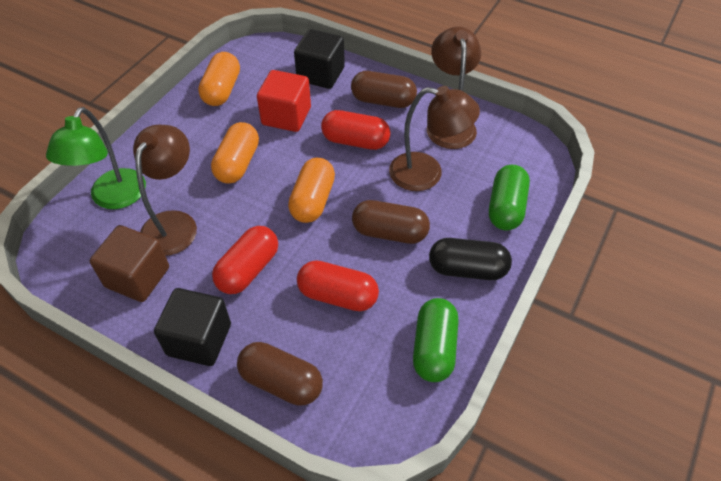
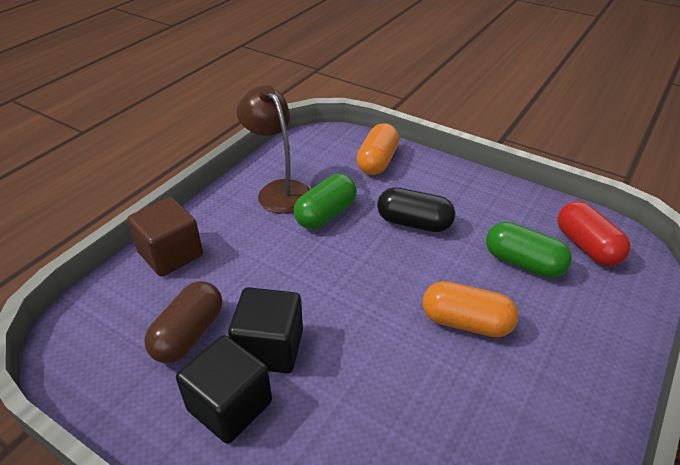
brown capsule: [237,342,323,406] [351,71,417,108] [352,200,430,244] = 3 -> [144,281,222,363] = 1
brown lamp: [133,125,197,256] [389,86,480,191] [427,27,481,149] = 3 -> [237,85,310,214] = 1
green lamp: [46,107,146,209] = 1 -> none = 0
orange capsule: [198,52,240,106] [211,122,259,184] [288,158,335,223] = 3 -> [357,123,399,175] [423,281,518,337] = 2
red capsule: [212,226,278,294] [297,260,379,311] [321,110,390,150] = 3 -> [557,201,631,266] = 1
red cube: [257,70,311,132] = 1 -> none = 0

